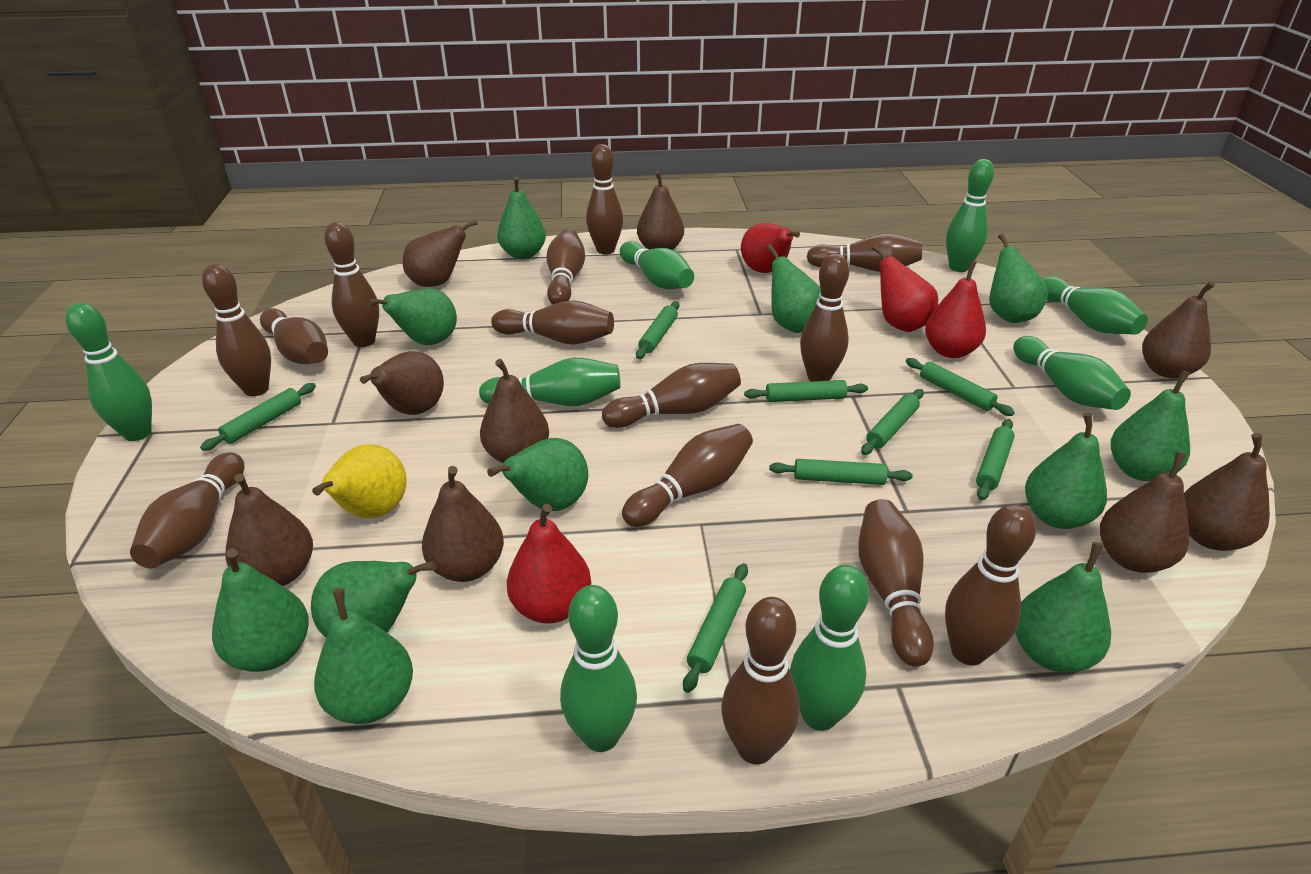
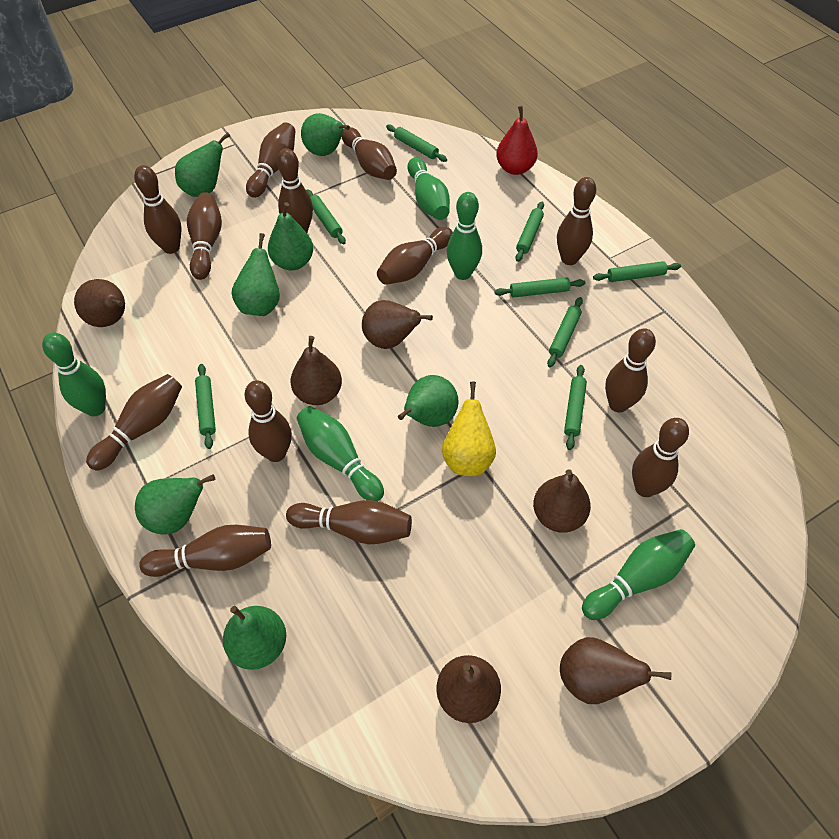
brown bowling pin: [130,452,244,568] [202,264,271,396] [260,308,328,364] [324,222,379,347] [491,300,614,345] [547,229,585,304] [586,144,623,254] [602,363,741,428] [622,424,753,527] [721,597,800,764] [800,254,849,381] [807,233,922,272] [858,499,934,667] [945,504,1036,666] = 14 -> [86,374,182,471] [134,165,182,254] [139,525,271,577] [187,192,222,280] [244,380,292,462] [246,122,295,198] [277,148,313,233] [286,500,412,544] [342,127,397,180] [377,227,453,285] [557,177,596,265] [605,328,656,413] [632,418,689,497] = 13
brown pear: [226,473,313,586] [360,351,444,415] [403,219,478,287] [422,466,504,582] [480,359,549,463] [637,171,684,250] [1100,451,1190,573] [1142,281,1215,378] [1184,433,1270,551] = 9 -> [74,279,125,327] [290,336,342,405] [362,300,433,349] [436,655,501,723] [533,469,591,533] [560,637,672,704] = 6
green bowling pin: [66,303,152,441] [479,358,621,406] [560,585,637,752] [620,241,694,289] [790,565,869,731] [946,159,994,272] [1013,336,1131,410] [1042,276,1148,335] = 8 -> [42,332,106,416] [297,406,384,501] [408,158,450,220] [447,192,482,280] [582,529,695,620] = 5
green pear: [212,548,309,672] [311,561,436,638] [314,588,413,724] [368,289,457,345] [487,438,588,511] [497,176,546,259] [767,244,821,333] [989,234,1048,323] [1015,542,1111,673] [1025,413,1107,529] [1111,370,1190,481] = 11 -> [135,474,215,535] [175,132,230,197] [223,606,286,670] [231,233,280,316] [268,202,313,271] [301,113,350,156] [398,375,458,427] = 7
red pear: [507,504,591,624] [741,223,800,273] [872,245,938,332] [925,260,986,358] = 4 -> [496,106,538,175] = 1

